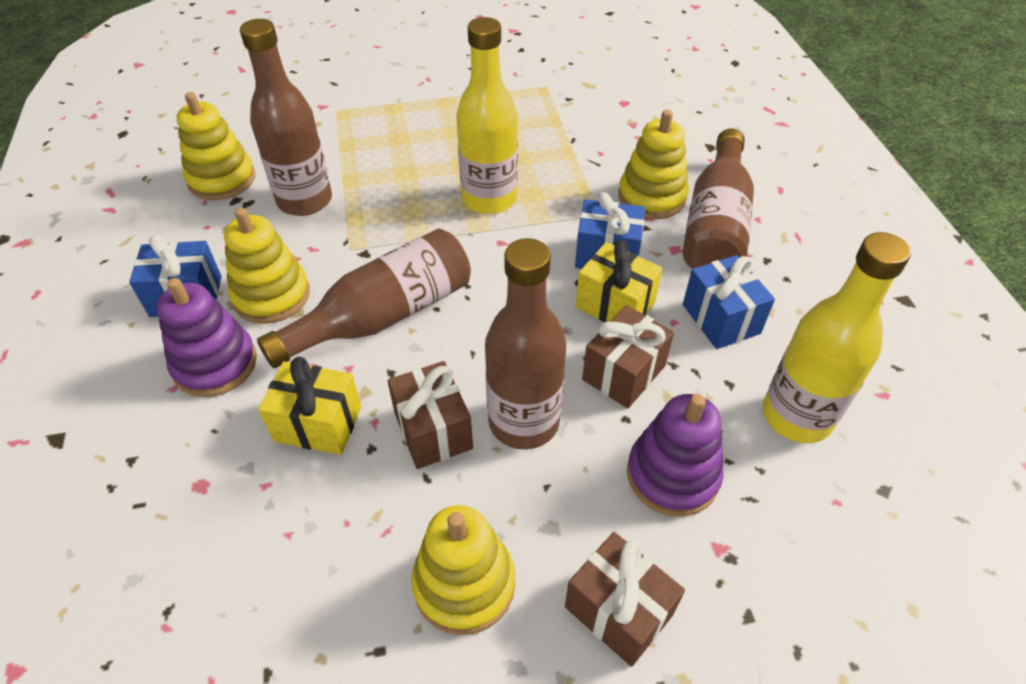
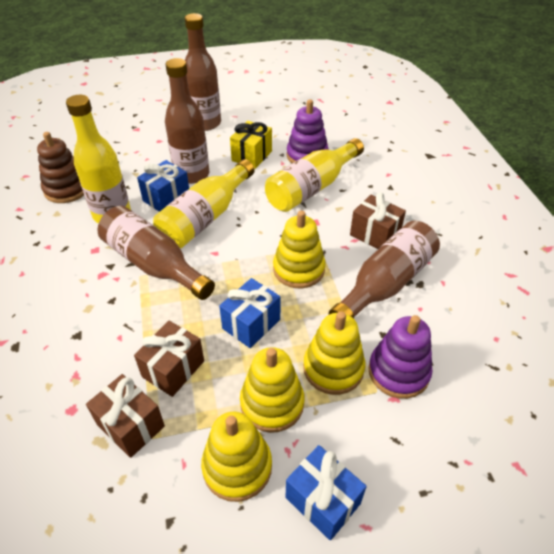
brown stacking toy: none = 0 -> [37,132,84,203] = 1
yellow bottle: [456,17,518,214] [763,232,911,443] = 2 -> [66,95,131,223] [153,159,255,248] [265,138,364,212] = 3
yellow gift: [258,357,361,455] [576,240,663,322] = 2 -> [230,121,272,169] = 1

